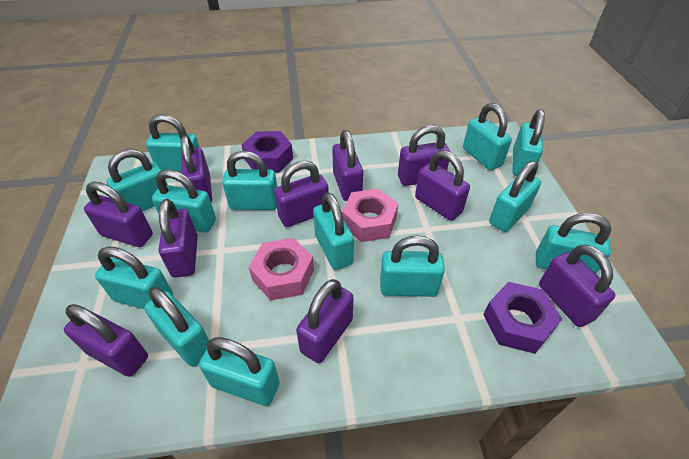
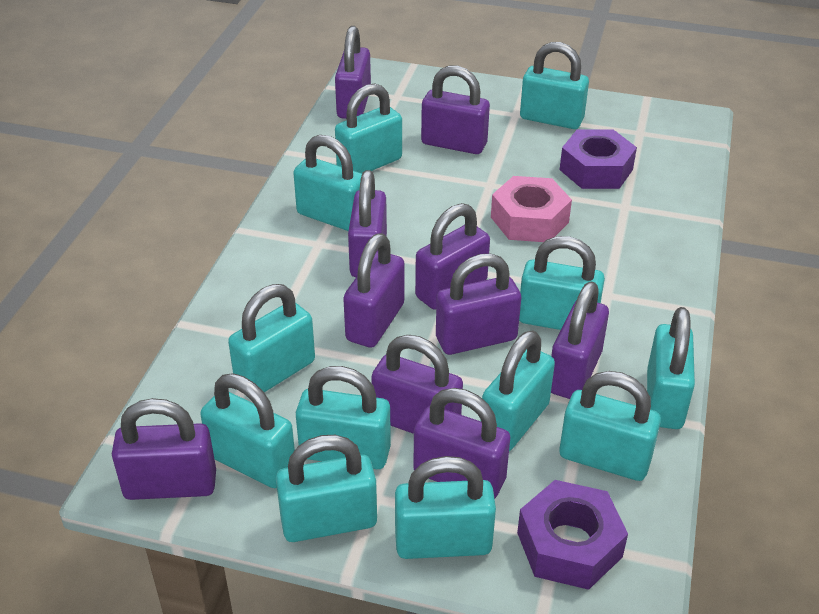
pink nut: [249,238,314,300] [342,189,398,242] = 2 -> [491,176,572,242] = 1
turquoise padlock: [95,246,173,309] [107,149,168,211] [144,287,209,367] [146,114,199,172] [152,170,216,233] [199,337,280,406] [222,151,277,210] [313,192,354,270] [380,235,445,297] [463,103,512,170] [489,161,541,232] [512,110,545,176] [536,213,611,274] = 13 -> [200,373,295,488] [228,284,315,392] [276,435,377,542] [293,135,362,231] [296,366,391,469] [335,84,402,173] [395,456,496,559] [480,331,555,451] [519,236,605,330] [520,42,589,129] [559,371,661,481] [647,307,695,429] = 12

